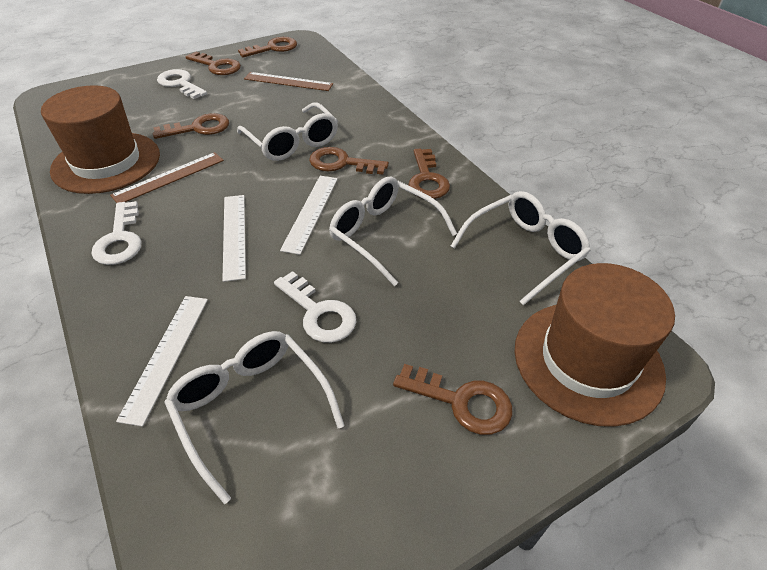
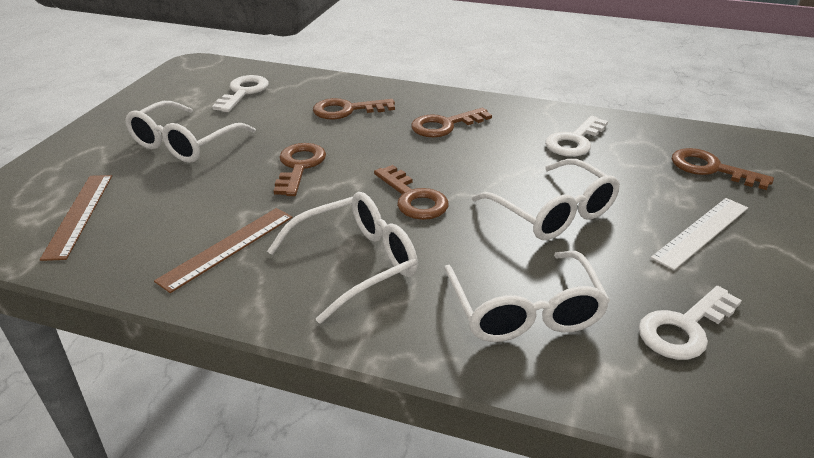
brown hat: [41,85,160,194] [515,263,675,427] = 2 -> none = 0
brown key: [153,113,229,139] [186,52,241,75] [238,37,297,57] [309,147,389,175] [393,364,512,435] [408,149,450,199] = 6 -> [274,143,326,196] [313,98,395,120] [374,165,449,220] [411,108,492,138] [672,148,774,190] = 5
white ruler: [116,296,208,427] [222,195,246,282] [280,176,338,255] = 3 -> [651,198,748,270] = 1

